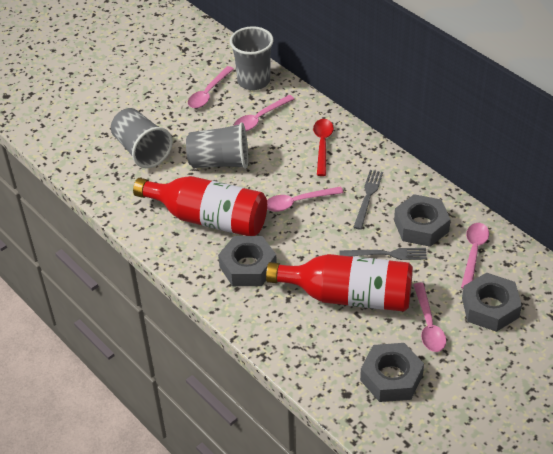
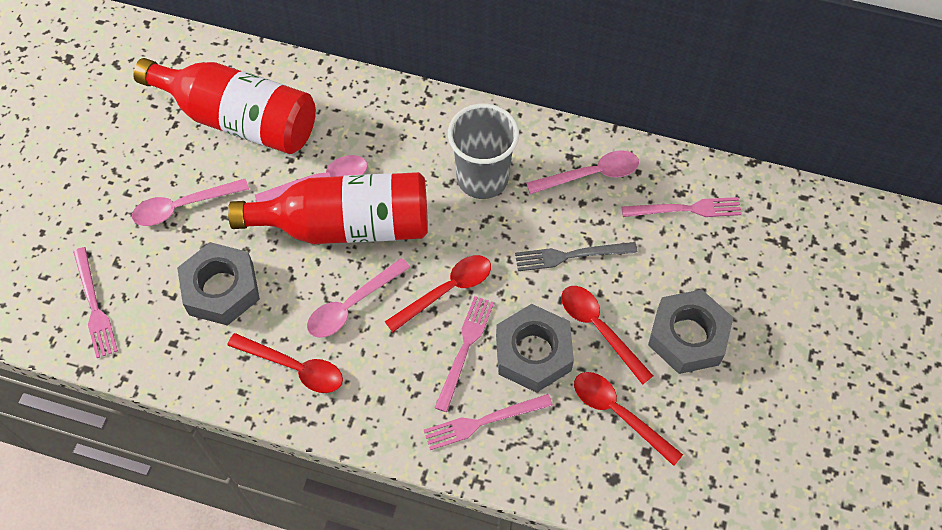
grey cup: [111,108,172,168] [186,122,248,169] [230,26,274,90] = 3 -> [448,104,519,199] = 1
grey fork: [339,248,427,260] [353,170,383,230] = 2 -> [515,242,637,271] = 1
grey nut: [218,236,277,286] [360,343,424,402] [394,194,451,247] [462,273,522,332] = 4 -> [177,242,260,326] [496,304,574,393] [648,289,733,374] = 3
pink fork: none = 0 -> [73,247,118,358] [424,394,553,450] [435,296,494,412] [622,197,742,217] = 4
pink spoon: [188,66,234,108] [234,95,294,131] [267,186,344,212] [413,283,446,352] [461,223,489,289] = 5 -> [132,179,249,226] [255,155,368,202] [307,258,410,338] [526,150,639,194] = 4
red spoon: [313,119,334,176] = 1 -> [227,333,343,393] [385,255,491,332] [561,286,653,385] [574,372,683,466] = 4

